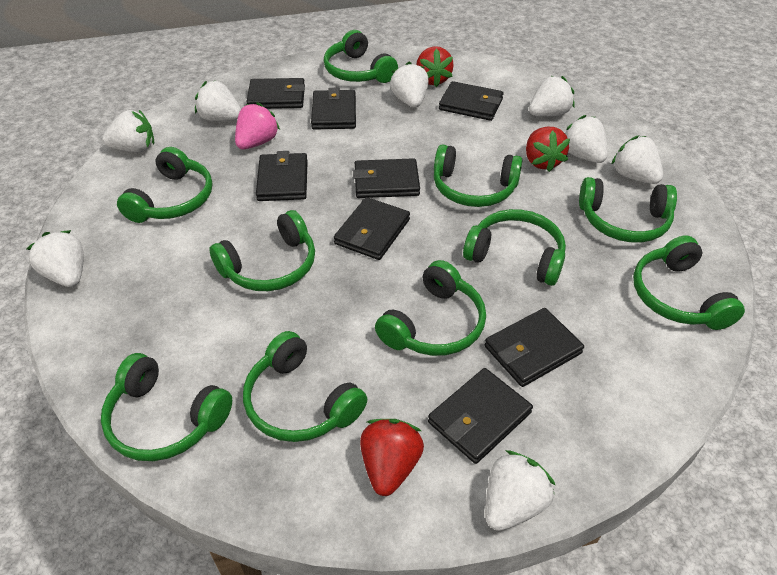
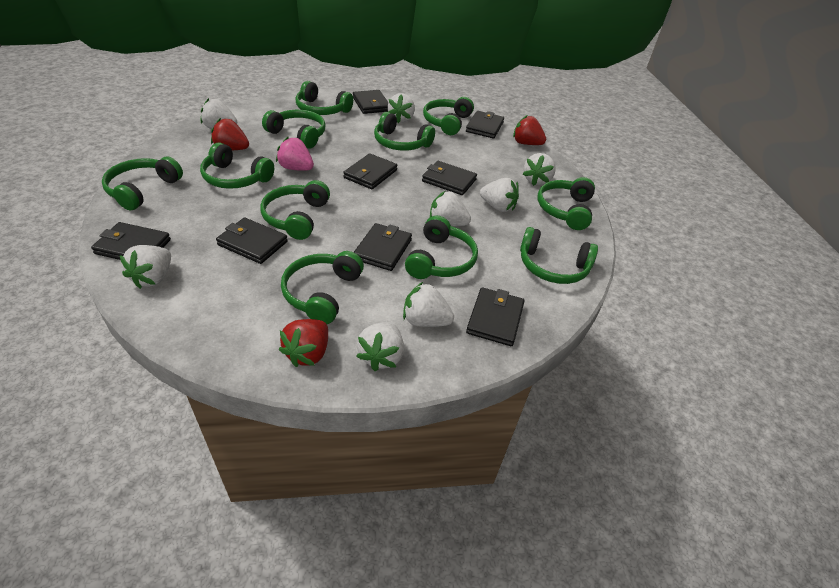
green headphones: [101,353,232,461] [117,147,212,223] [209,210,315,291] [243,331,367,442] [324,30,398,83] [375,260,486,356] [434,144,523,207] [463,209,566,286] [579,177,677,243] [633,235,745,330] = 10 -> [102,157,183,210] [200,143,274,189] [260,180,330,240] [262,110,326,149] [281,251,364,324] [295,81,353,115] [374,112,435,151] [405,216,478,279] [423,97,474,135] [520,227,598,284] [538,177,595,230] = 11

